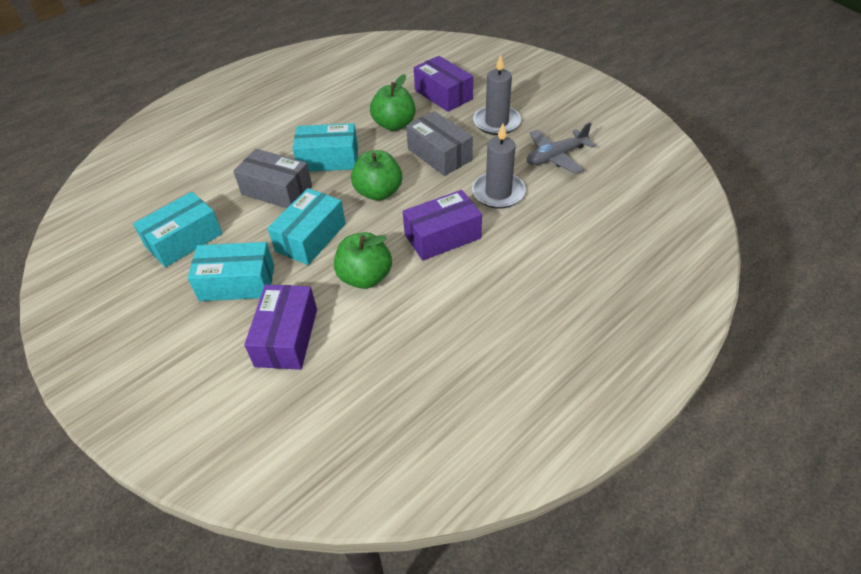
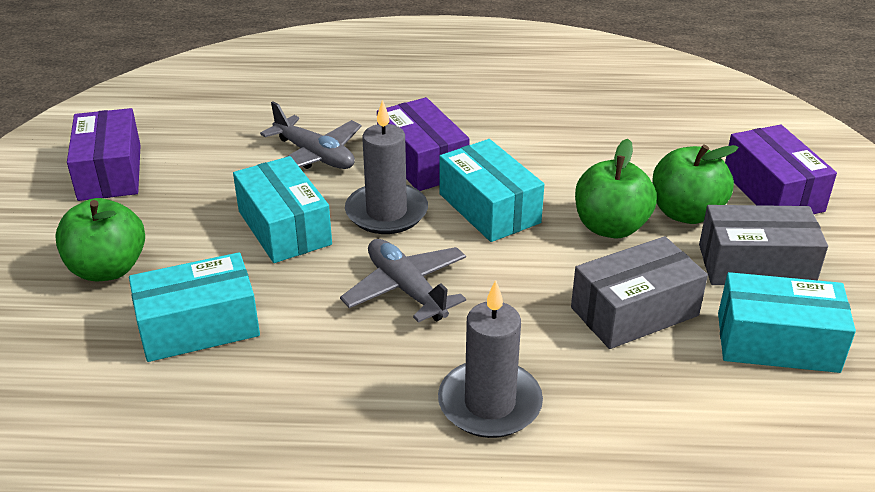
grey plane: [527,122,596,174] = 1 -> [260,101,362,169] [340,239,466,323] = 2

